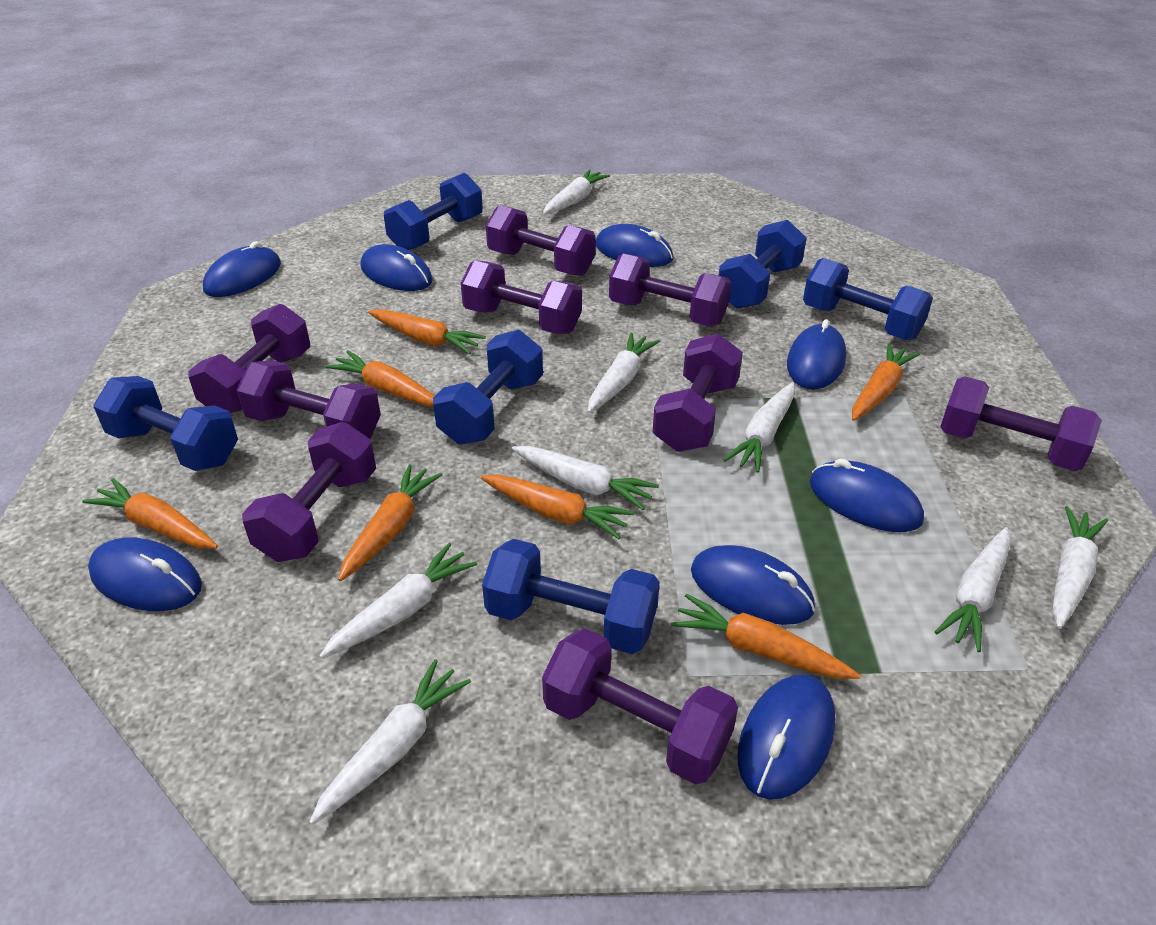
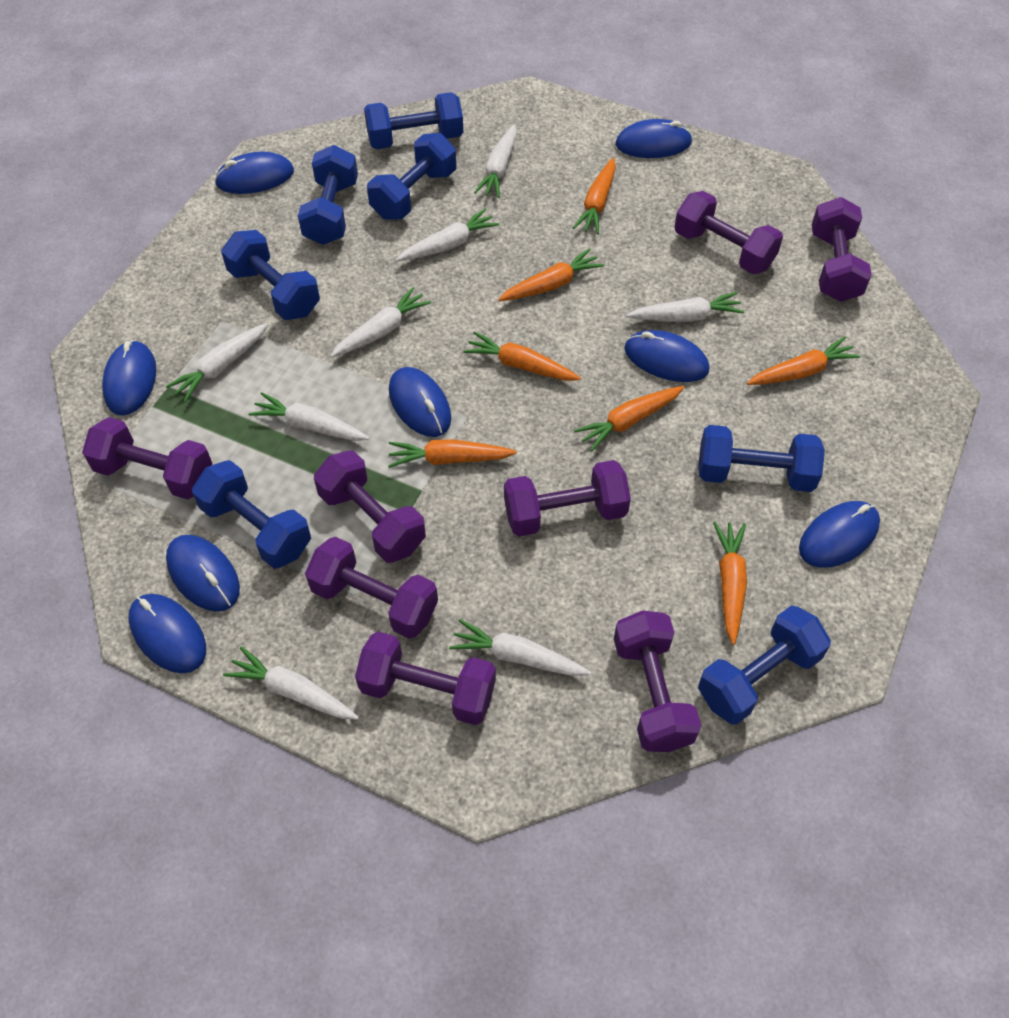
blue dumbbell: [93,376,238,471] [384,173,483,250] [433,330,543,445] [482,539,660,654] [719,220,807,309] [803,258,933,340] = 6 -> [192,460,311,568] [221,230,320,320] [298,145,358,245] [364,92,463,149] [367,133,456,220] [698,425,825,492] [698,606,831,725] = 7
purple dumbbell: [188,304,310,413] [236,360,381,439] [242,422,376,562] [461,260,582,334] [486,205,596,276] [542,629,738,784] [609,254,731,326] [653,333,743,452] [940,376,1102,471] = 9 -> [82,417,212,500] [305,537,438,639] [314,450,426,563] [355,632,496,725] [504,460,631,536] [614,611,701,752] [674,191,783,274] [812,197,872,302] = 8

